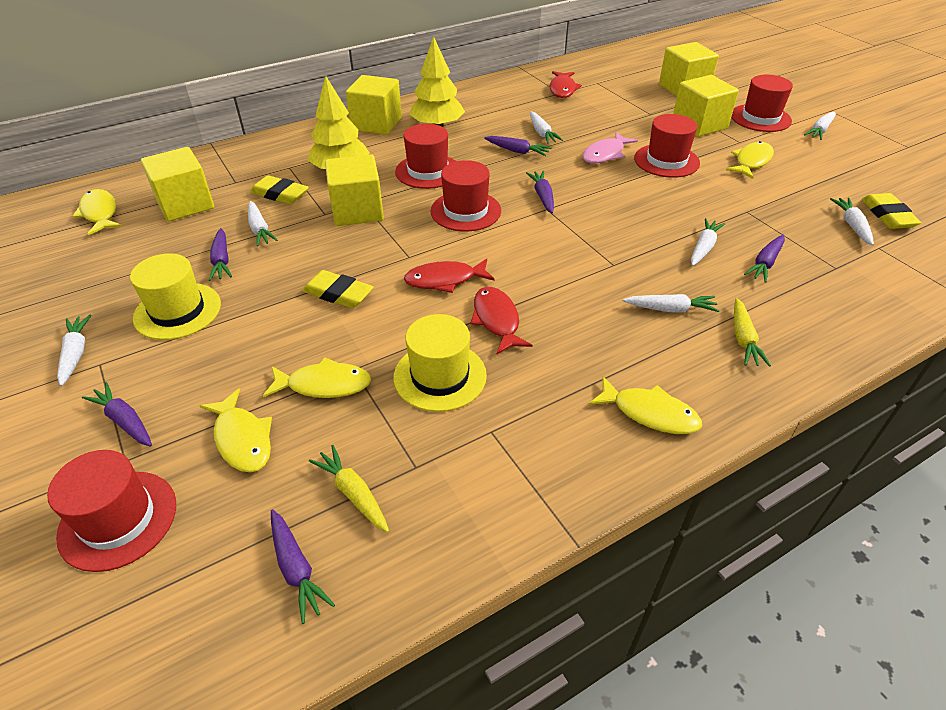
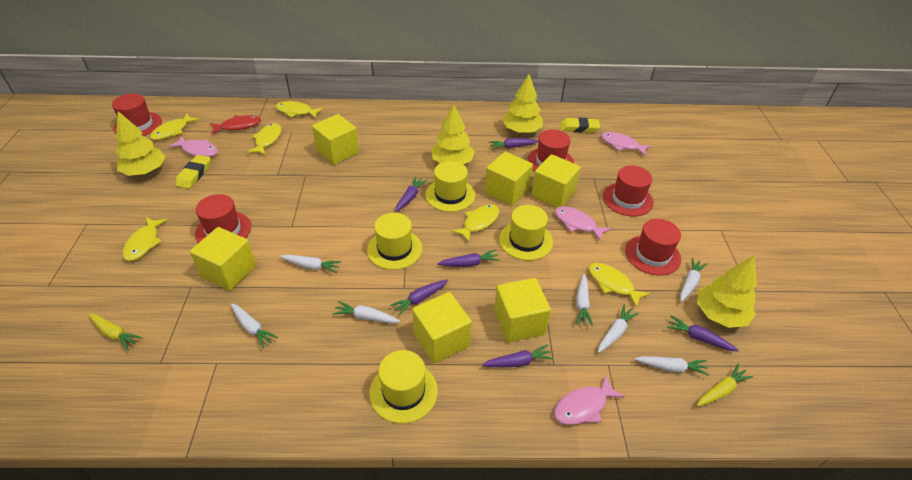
pink fish: [582,132,638,163] = 1 -> [168,136,218,157] [554,206,611,241] [554,376,625,425] [601,132,651,156] = 4
red fish: [404,259,495,293] [470,287,533,355] [550,71,582,98] = 3 -> [210,115,261,134] = 1
yellow cube: [141,147,214,221] [325,154,384,226] [346,75,402,135] [659,42,719,96] [673,75,739,137] = 5 -> [190,227,256,291] [312,114,359,165] [412,292,472,363] [485,152,533,206] [494,278,551,342] [531,154,581,208] = 6
yellow eraser: [250,175,309,204] [302,270,373,308] [862,193,921,229] = 3 -> [176,155,211,189] [560,118,600,133] = 2
yellow fish: [72,189,121,235] [200,388,272,472] [263,357,371,398] [589,376,702,434] [726,141,774,179] = 5 -> [123,217,168,261] [150,113,200,140] [247,123,282,155] [275,101,323,119] [451,204,500,242] [589,263,650,308] = 6
yellow hat: [130,253,221,340] [394,314,487,412] = 2 -> [367,213,422,270] [369,350,438,423] [425,161,475,212] [499,205,553,260] = 4
yellow tree: [308,76,370,169] [409,36,465,127] = 2 -> [116,111,166,176] [431,104,475,164] [502,74,543,133] [697,256,757,328] = 4

